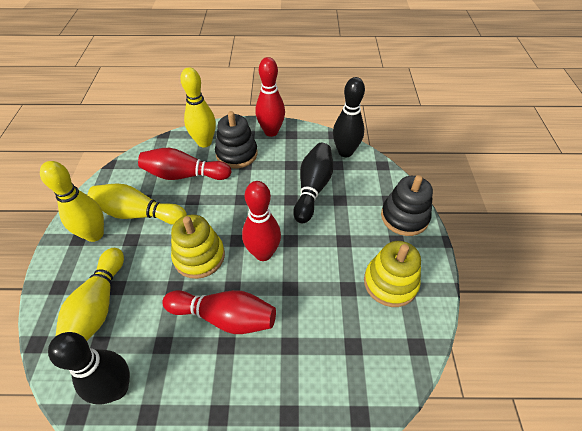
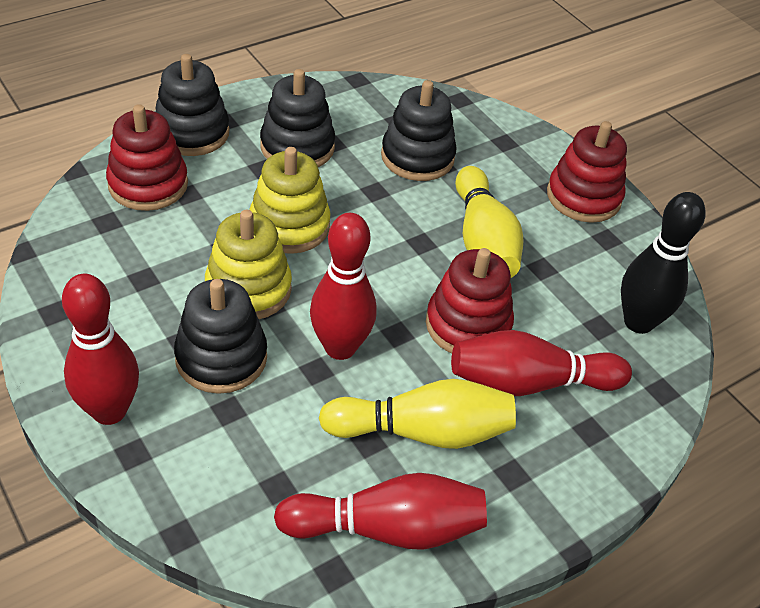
black bowling pin: [48,332,130,405] [293,143,333,223] [333,77,365,157] = 3 -> [621,192,706,334] = 1
black stacking toy: [215,111,258,169] [381,175,433,236] = 2 -> [155,54,230,156] [174,279,267,394] [260,69,335,167] [381,80,457,181] = 4
red stacking toy: none = 0 -> [106,104,188,211] [426,248,514,353] [547,121,627,223] = 3
yellow bowling pin: [40,161,104,242] [55,248,124,341] [87,183,187,225] [180,67,216,147] = 4 -> [319,379,516,449] [455,166,524,278] = 2

